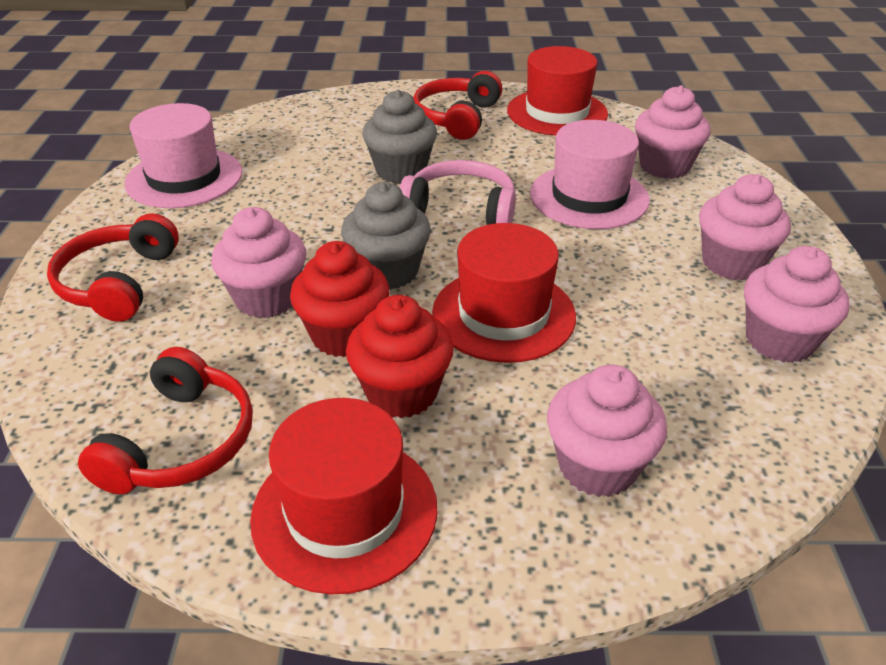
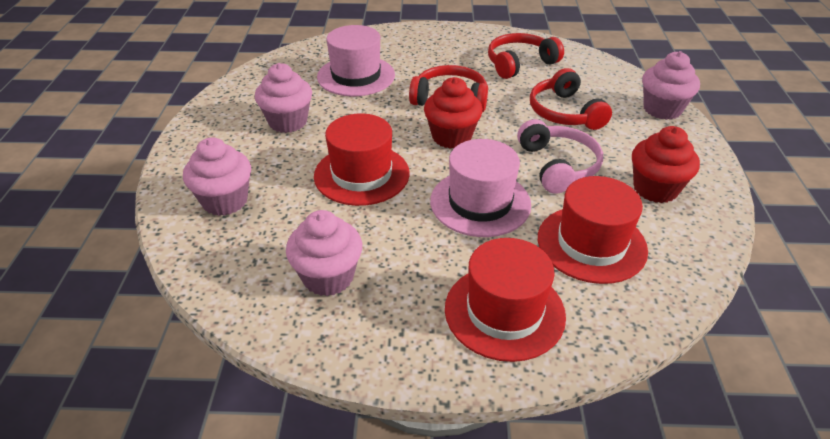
grey cupcake: [341,182,431,290] [362,90,437,184] = 2 -> none = 0
pink cupcake: [211,207,306,318] [547,365,667,497] [635,85,711,179] [699,174,791,280] [744,246,850,363] = 5 -> [183,137,251,216] [255,63,312,133] [286,210,362,296] [642,51,700,120] = 4

